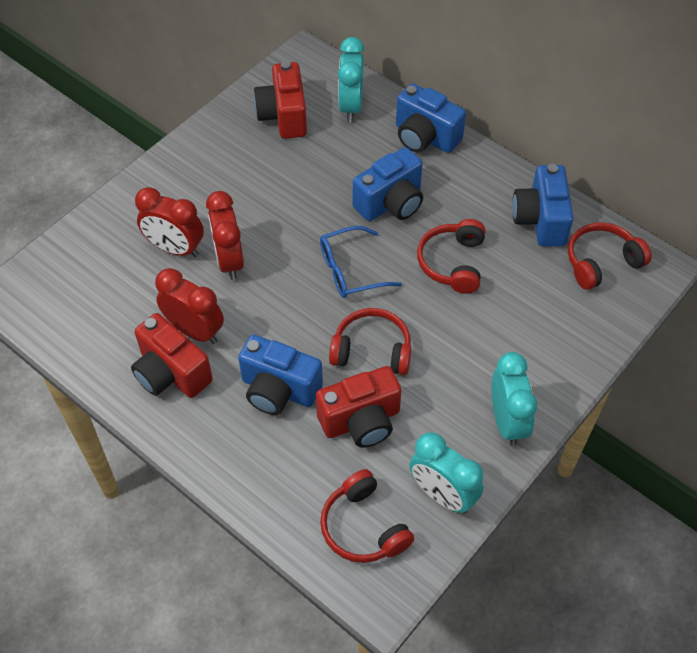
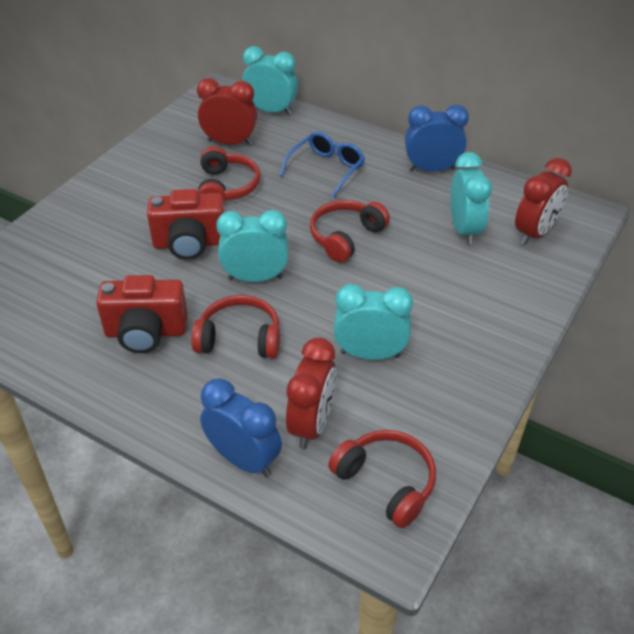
blue camera: [238,335,323,415] [353,147,423,221] [396,83,466,153] [512,164,574,246] = 4 -> none = 0
blue clock: none = 0 -> [200,378,282,477] [405,104,469,172] = 2
red camera: [131,313,213,398] [254,61,307,139] [316,366,402,448] = 3 -> [96,275,188,353] [147,189,224,260] = 2
turquoise clock: [338,37,365,122] [409,432,483,513] [492,352,538,446] = 3 -> [216,210,289,282] [242,46,298,115] [334,284,413,360] [450,152,492,245] = 4

